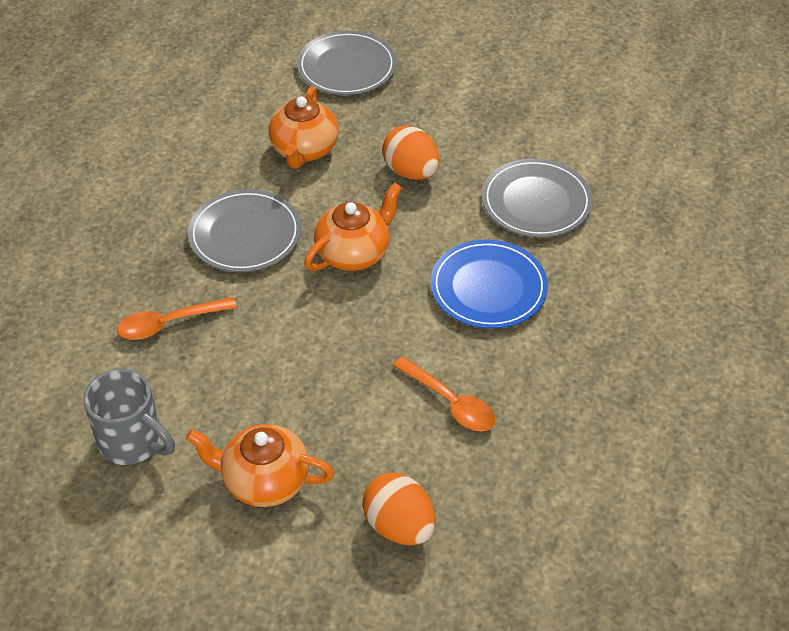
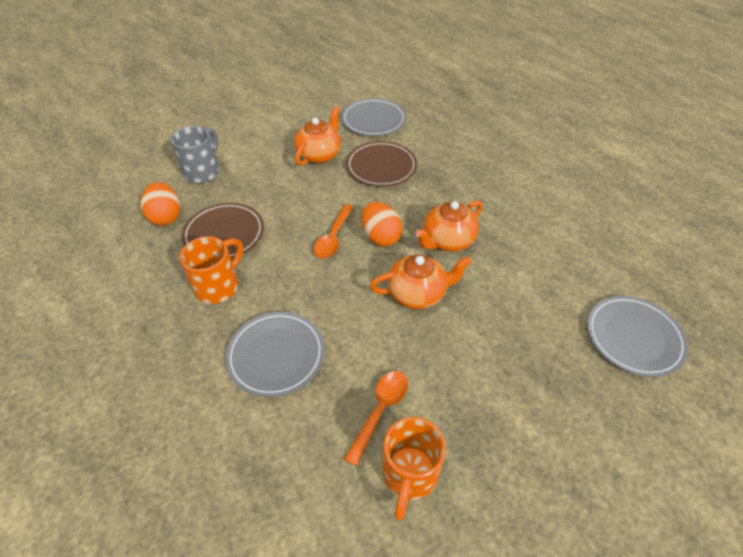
blue plate: [431,239,548,329] = 1 -> none = 0
brown plate: none = 0 -> [182,203,264,259] [346,141,417,187] = 2
orange mug: none = 0 -> [180,236,243,304] [382,417,446,520] = 2

